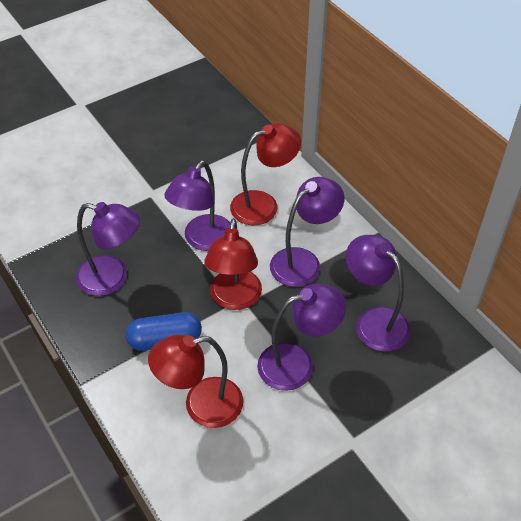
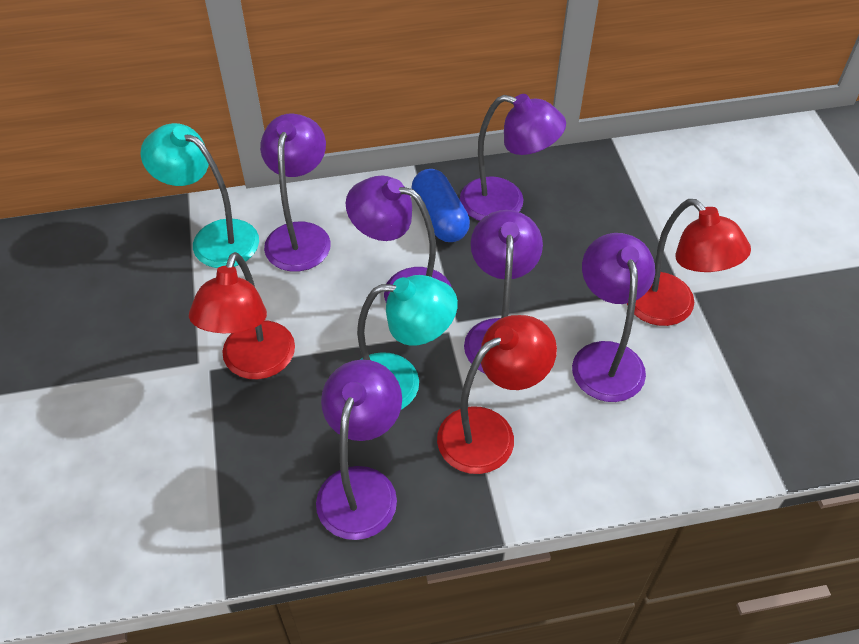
purple lamp: [76,202,140,296] [164,160,230,251] [257,284,346,391] [270,177,344,287] [346,235,410,352] = 5 -> [260,114,331,272] [316,359,402,540] [346,176,452,301] [460,94,566,221] [464,210,543,373] [572,233,655,402] = 6
turquoise lamp: none = 0 -> [140,123,259,268] [357,275,458,410] = 2

